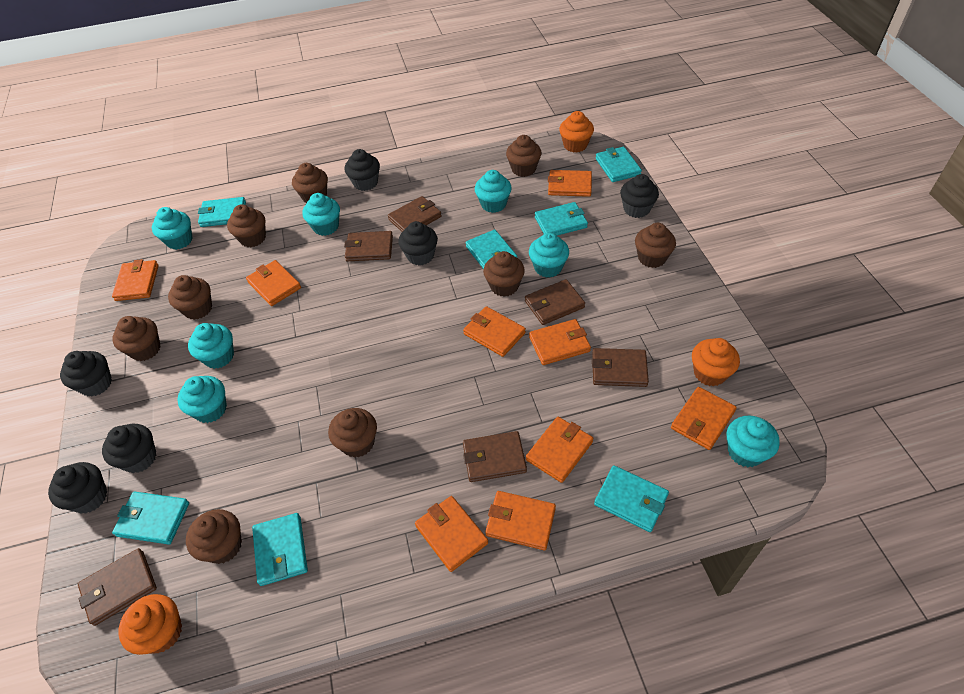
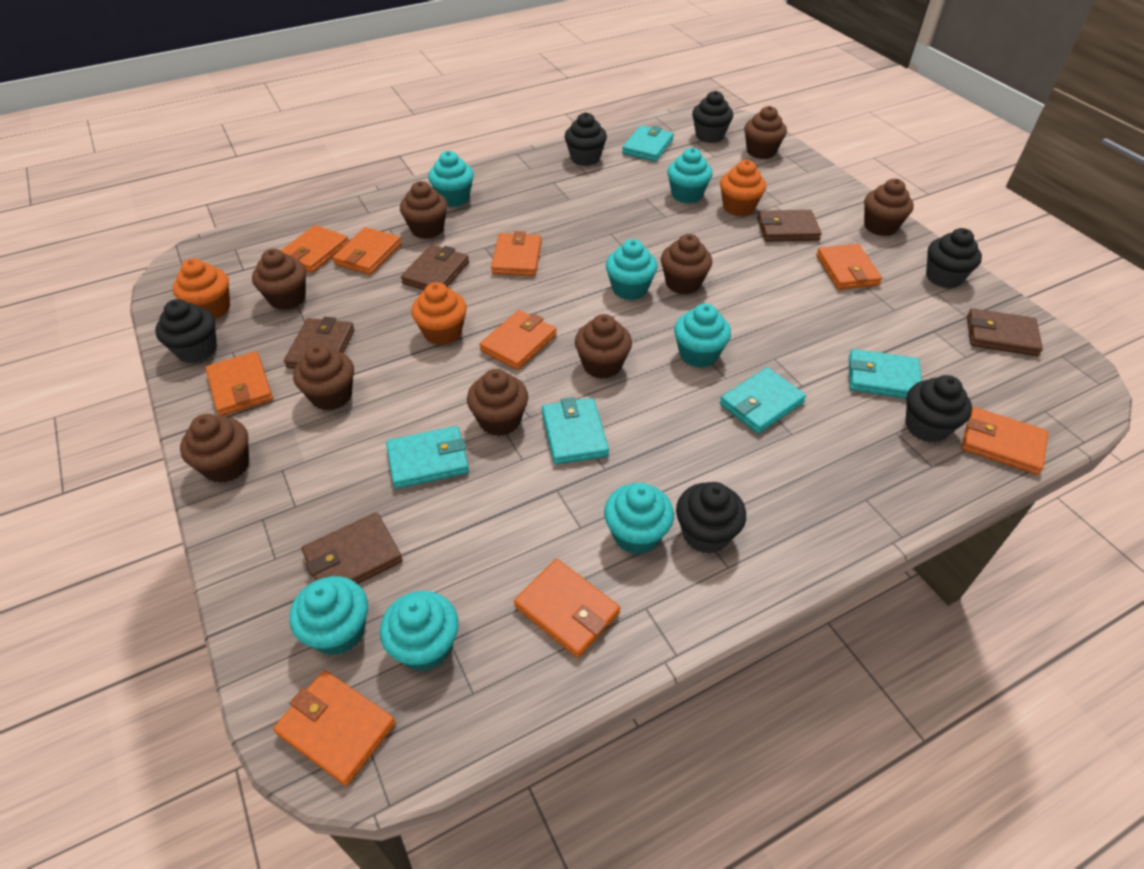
brown wallet: [78,548,157,626] [344,231,393,261] [388,196,442,232] [463,431,527,482] [525,279,585,325] [592,348,649,387] = 6 -> [284,317,355,369] [301,513,403,584] [401,245,469,290] [757,210,821,242] [967,308,1043,356] = 5
turquoise wallet: [112,491,189,545] [198,197,246,227] [252,513,308,586] [466,230,518,269] [535,202,588,236] [594,465,669,532] [596,147,642,182] = 7 -> [386,426,469,489] [542,397,609,465] [622,126,674,162] [720,367,806,434] [849,349,922,399] = 5

